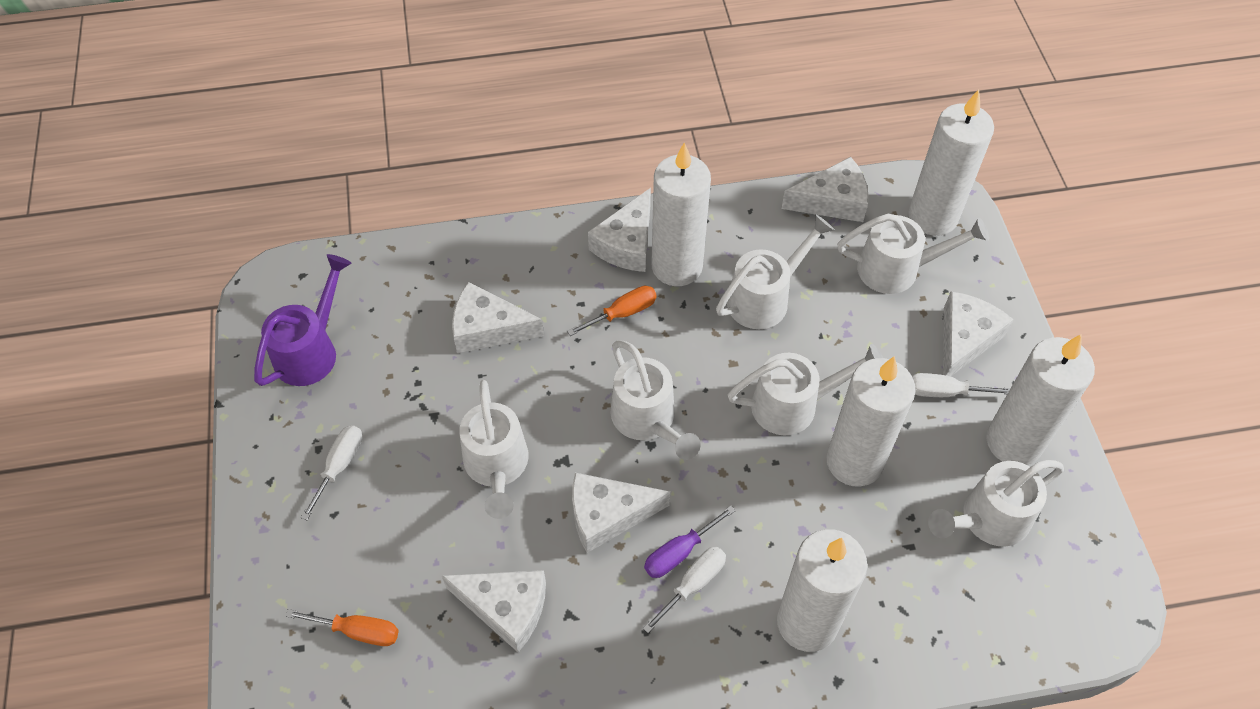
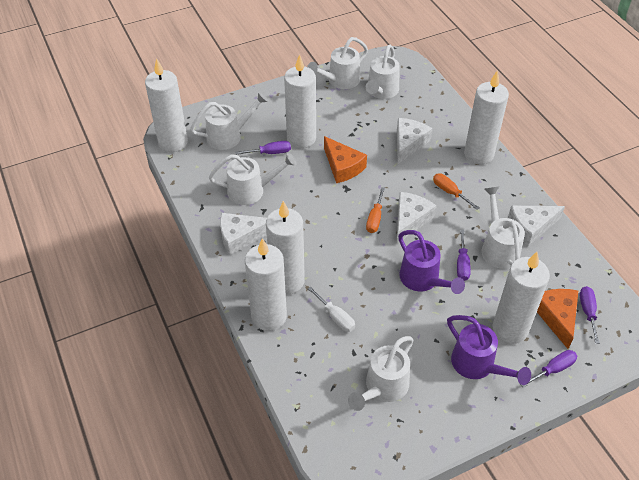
orange cheese: none = 0 -> [324,136,367,183] [537,289,578,349] = 2
purple screwdriver: [644,506,736,578] = 1 -> [235,141,291,155] [457,230,471,281] [520,350,577,387] [580,286,600,344] = 4
purple watering can: [254,254,351,386] = 1 -> [398,230,465,294] [447,315,531,385] = 2
white candle: [651,142,711,286] [777,529,867,652] [827,356,916,487] [908,90,994,236] [986,334,1095,465] = 5 -> [145,58,188,152] [245,238,287,331] [266,201,305,294] [284,54,316,148] [464,70,509,164] [493,252,550,344] = 6
white cheese: [442,570,546,652] [452,282,544,353] [572,473,670,553] [588,188,651,272] [782,157,869,222] [943,292,1014,376] = 6 -> [220,213,267,255] [397,118,433,164] [397,192,437,244] [508,205,565,246] = 4
white screwdriver: [301,425,362,520] [643,547,726,633] [912,373,1010,397] = 3 -> [308,287,355,332] = 1

